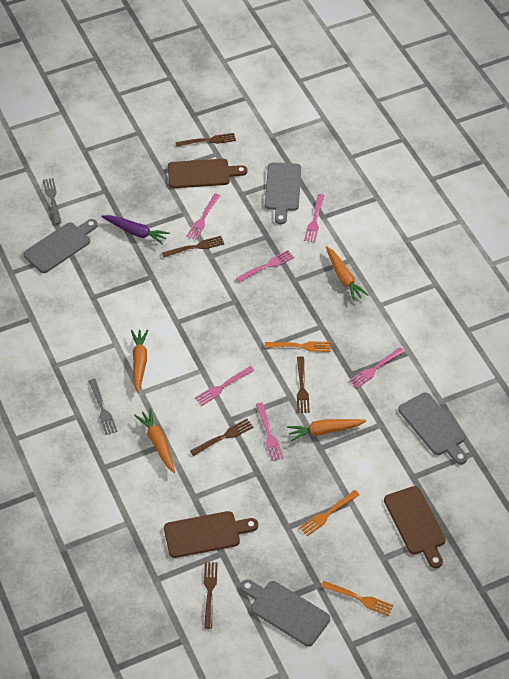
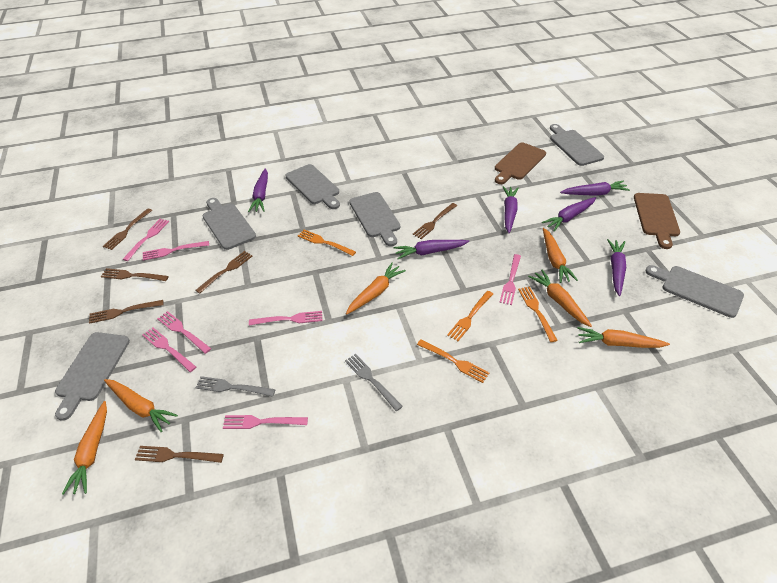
brown cutting board: [164,511,258,558] [168,159,247,188] [384,486,446,568] = 3 -> [495,143,546,184] [634,193,680,249] = 2
brown fork: [162,236,224,258] [176,133,236,147] [190,419,254,456] [204,562,217,629] [297,356,310,413] = 5 -> [89,300,164,324] [101,268,168,281] [103,208,152,250] [135,446,224,463] [195,251,252,294] [413,203,457,239] = 6
grey cutting board: [23,219,98,273] [240,579,330,646] [265,163,301,224] [398,392,468,464] = 4 -> [55,332,130,421] [203,198,256,250] [286,164,340,209] [349,192,400,246] [550,124,604,166] [645,265,744,318] = 6
orange carrot: [131,330,149,393] [134,409,175,473] [287,419,366,441] [326,246,368,301] = 4 -> [62,401,107,495] [104,379,178,432] [346,263,406,314] [528,269,592,327] [543,228,578,283] [577,327,670,348] = 6
orange fork: [265,341,331,352] [299,490,360,536] [321,581,393,616] = 3 -> [298,230,356,256] [417,340,489,383] [447,291,493,341] [518,286,558,342] = 4
pink fork: [186,193,220,240] [195,366,254,406] [236,250,294,282] [256,403,283,461] [304,194,325,242] [349,347,405,388] = 6 -> [123,219,169,261] [142,327,196,372] [143,241,209,260] [157,311,211,354] [223,415,308,429] [249,311,323,325] [499,254,521,305] = 7
purple carrot: [101,215,170,245] = 1 -> [248,169,268,212] [394,240,469,259] [503,186,519,233] [542,197,596,232] [560,181,630,196] [607,239,626,296] = 6

